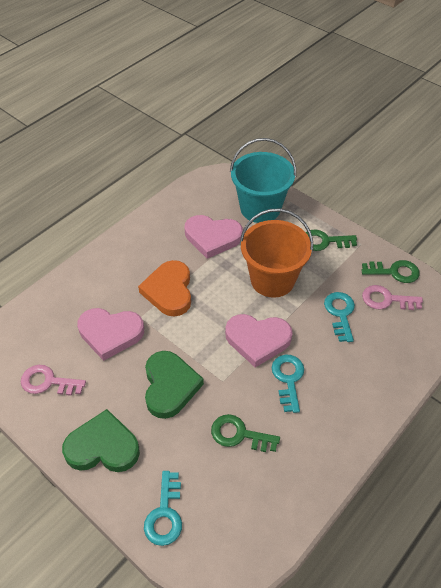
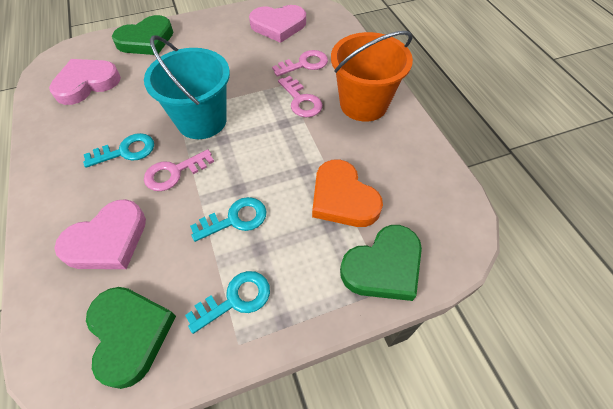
green heart: [62,409,140,472] [145,351,204,419] = 2 -> [86,287,176,389] [112,15,173,55] [340,225,422,301] = 3
green key: [211,414,280,452] [306,230,357,251] [361,260,420,283] = 3 -> none = 0
pink key: [21,365,86,396] [362,285,423,310] = 2 -> [144,149,214,191] [272,50,328,77] [278,76,323,117] = 3

